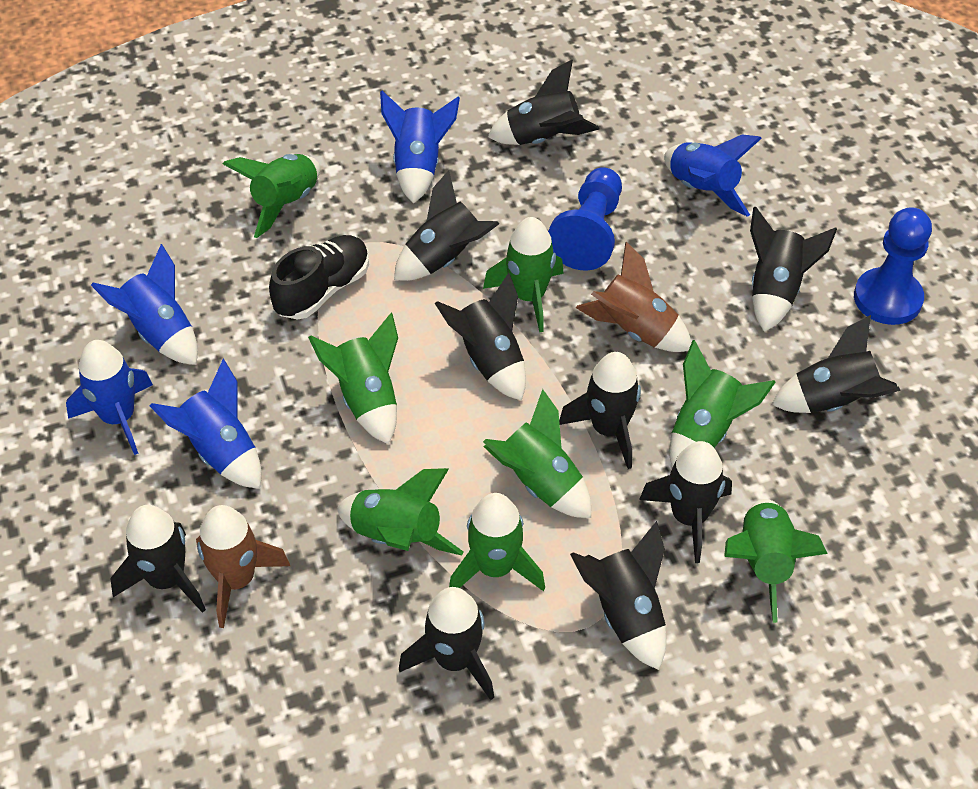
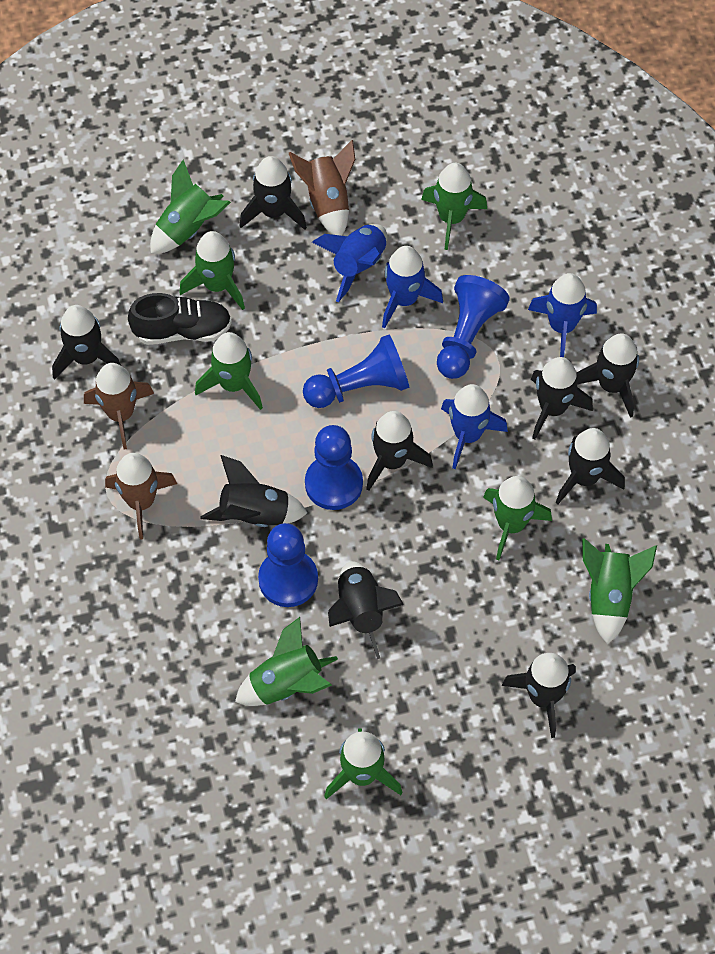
black rocket: [110,505,206,613] [394,170,499,281] [399,587,494,700] [435,273,526,401] [488,60,600,145] [559,352,641,469] [570,521,666,670] [639,441,732,563] [750,207,837,332] [772,315,901,413] = 10 -> [52,305,121,380] [201,455,307,527] [240,156,307,230] [328,561,404,659] [366,411,433,491] [502,653,576,738] [531,357,593,439] [556,428,625,504] [576,333,639,418] = 9
blue pawn: [548,167,622,271] [854,207,932,325] = 2 -> [258,523,318,607] [303,335,409,408] [305,425,363,510] [437,275,510,379] = 4
blue rocket: [66,340,153,455] [91,244,198,365] [150,359,262,489] [380,91,460,204] [664,134,762,217] = 5 -> [312,224,387,302] [382,246,443,328] [441,384,508,469] [528,273,597,357] = 4
brown rocket: [196,505,290,628] [576,242,691,352] = 2 -> [84,363,154,450] [105,453,177,539] [289,140,355,236] = 3

